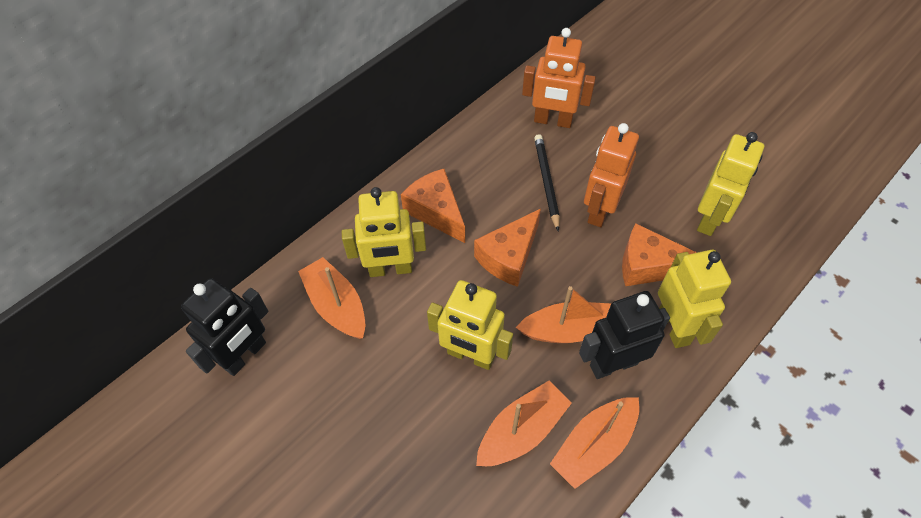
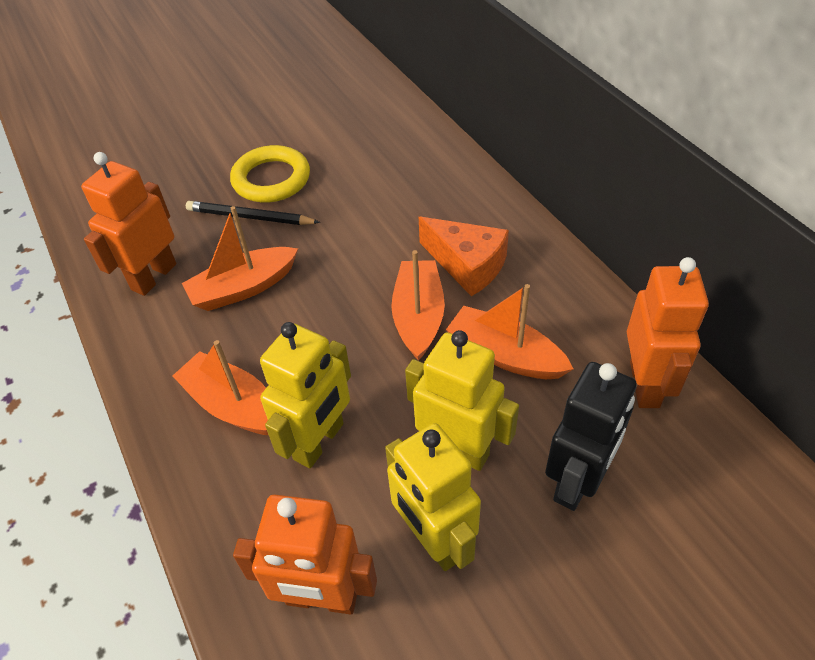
black robot: [181,278,268,376] [579,291,670,379] = 2 -> [545,362,637,511] = 1
orange cheese: [401,169,465,243] [474,209,541,287] [622,224,697,286] = 3 -> [419,217,509,296] = 1
orange robot: [522,28,596,128] [584,123,639,227] = 2 -> [81,152,176,296] [233,495,377,614] [627,257,709,408] = 3
yellow ring: none = 0 -> [230,145,310,203] = 1
yellow robot: [342,187,426,277] [427,280,513,370] [658,250,731,348] [697,132,764,236] = 4 -> [260,322,351,468] [385,423,481,571] [405,330,519,471] = 3

